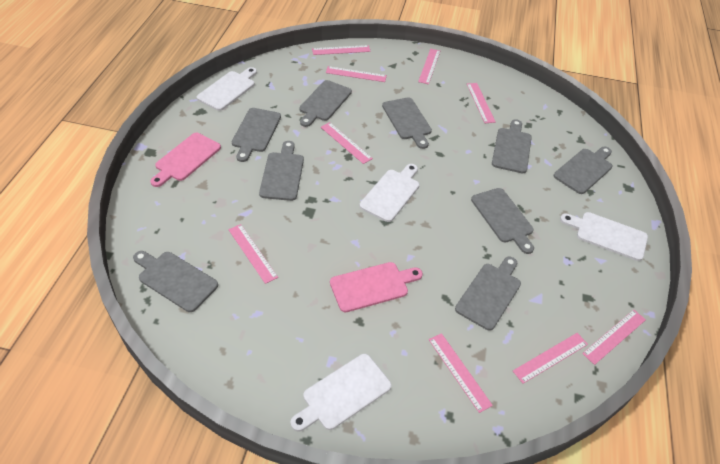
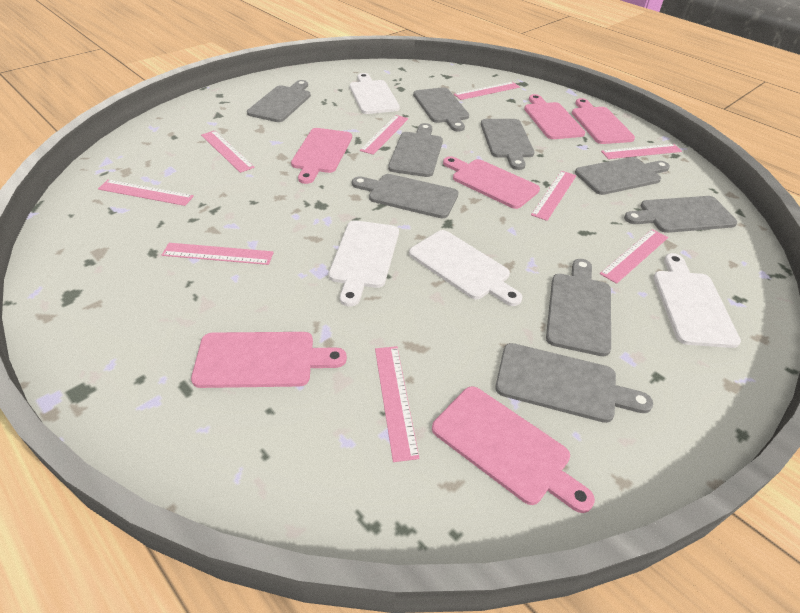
pink cutting board: [150,133,221,187] [330,262,423,312] = 2 -> [191,332,347,388] [291,128,352,184] [432,386,595,513] [443,156,540,209] [524,94,585,139] [572,98,635,144] = 6

